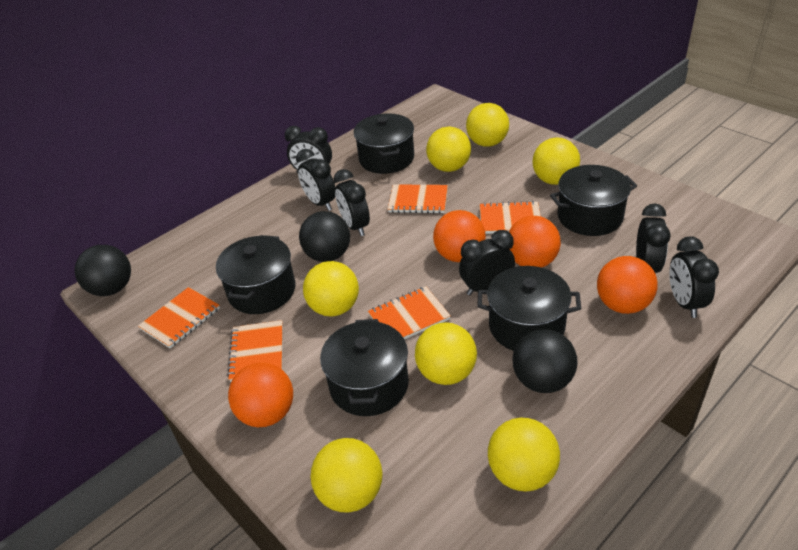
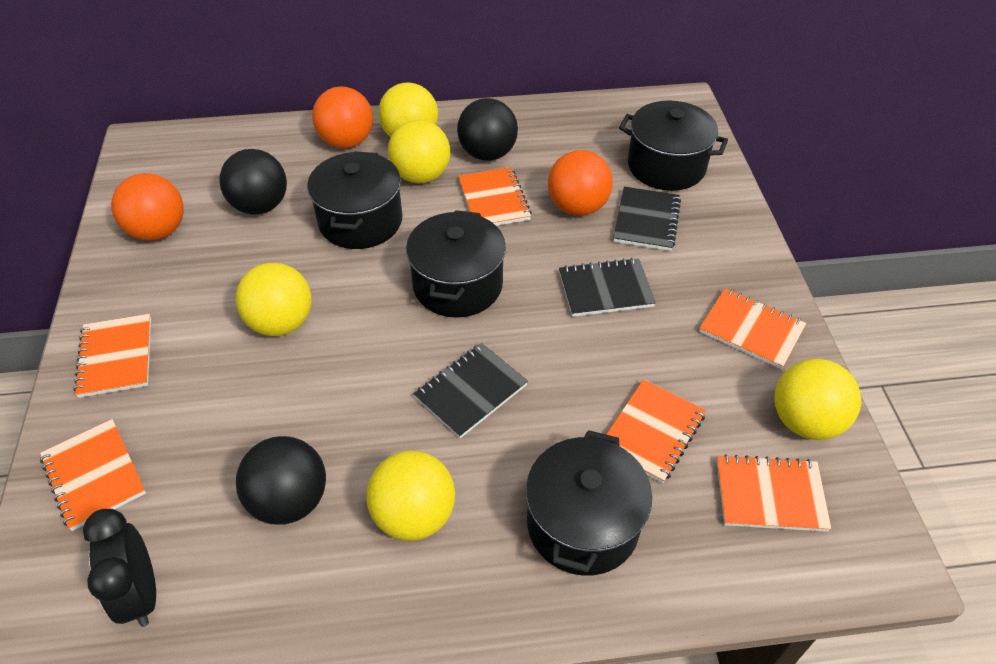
black clock: [285,126,332,173] [296,149,336,211] [334,169,370,236] [459,230,515,295] [636,204,671,273] [669,236,719,318] = 6 -> [83,509,156,627] = 1
black notebook: none = 0 -> [414,343,528,438] [559,258,656,317] [613,187,681,251] = 3
black pot: [216,235,296,314] [320,319,409,416] [354,113,414,174] [477,266,581,351] [550,165,637,236] = 5 -> [307,152,402,249] [406,210,506,318] [526,430,652,576] [619,101,728,191] = 4
orange ball: [228,362,293,427] [433,210,486,262] [509,216,561,268] [597,256,658,314] = 4 -> [111,173,184,241] [312,86,373,148] [548,150,613,216] = 3
orange notebook: [138,287,220,349] [227,320,283,382] [368,287,451,339] [388,184,448,214] [480,201,541,234] = 5 -> [40,419,146,531] [74,314,151,398] [458,167,532,226] [606,379,706,483] [699,288,807,369] [717,454,831,532] = 6
yellow ball: [303,261,359,317] [311,438,382,512] [415,322,477,385] [426,126,471,172] [466,103,509,147] [488,418,560,492] [532,137,580,185] = 7 -> [235,263,312,336] [366,451,455,541] [378,82,438,137] [388,120,450,183] [774,359,861,440] = 5

